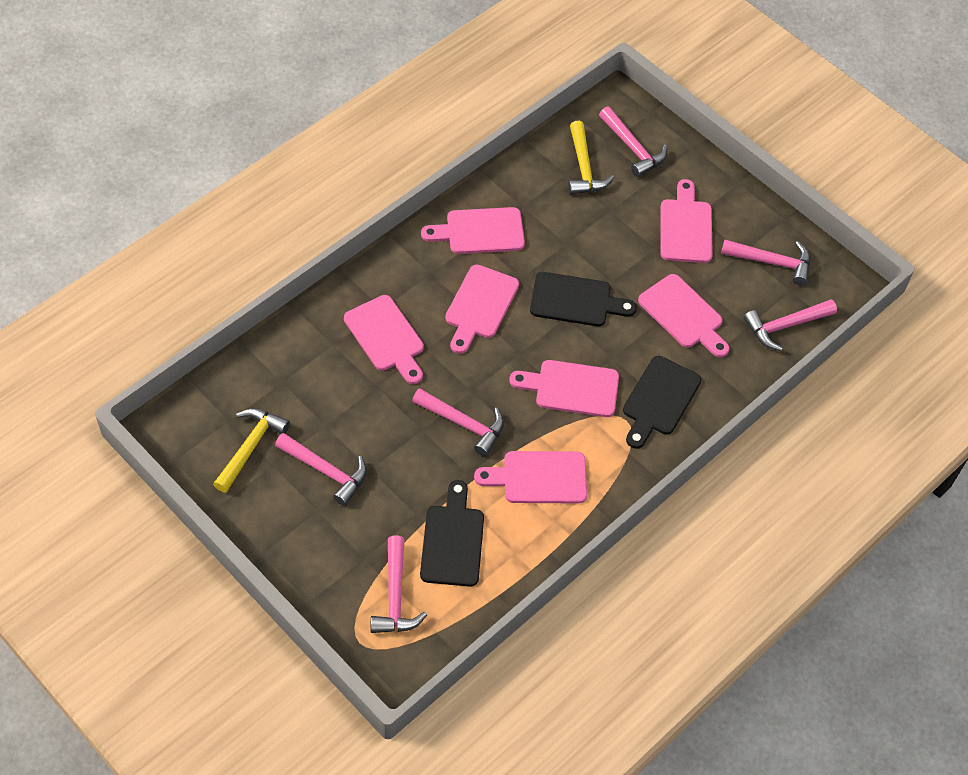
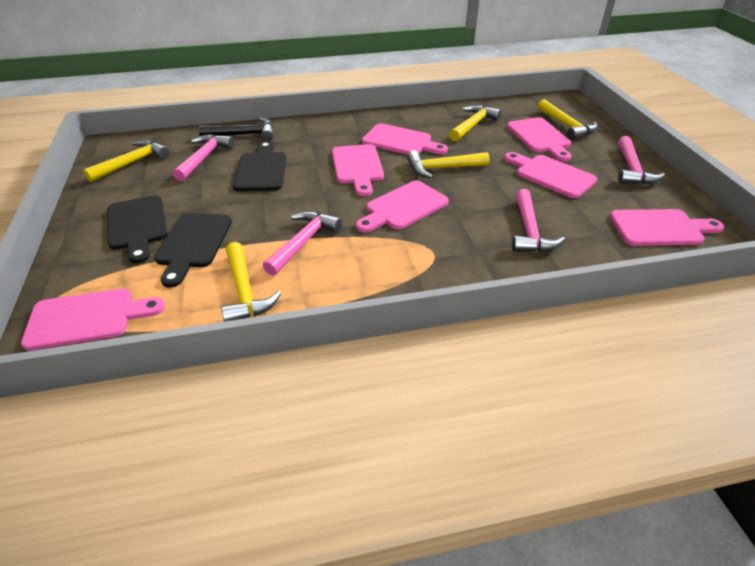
black hammer: none = 0 -> [199,117,274,141] = 1
pink hammer: [275,433,367,506] [371,536,427,633] [412,388,504,456] [599,106,667,177] [721,240,810,286] [744,299,837,351] = 6 -> [173,134,234,181] [263,211,342,276] [512,189,565,252] [618,136,665,185] = 4
yellow hammer: [213,408,290,493] [568,121,614,195] = 2 -> [83,140,169,182] [221,242,281,321] [407,150,490,179] [449,105,501,141] [538,99,597,140] = 5

